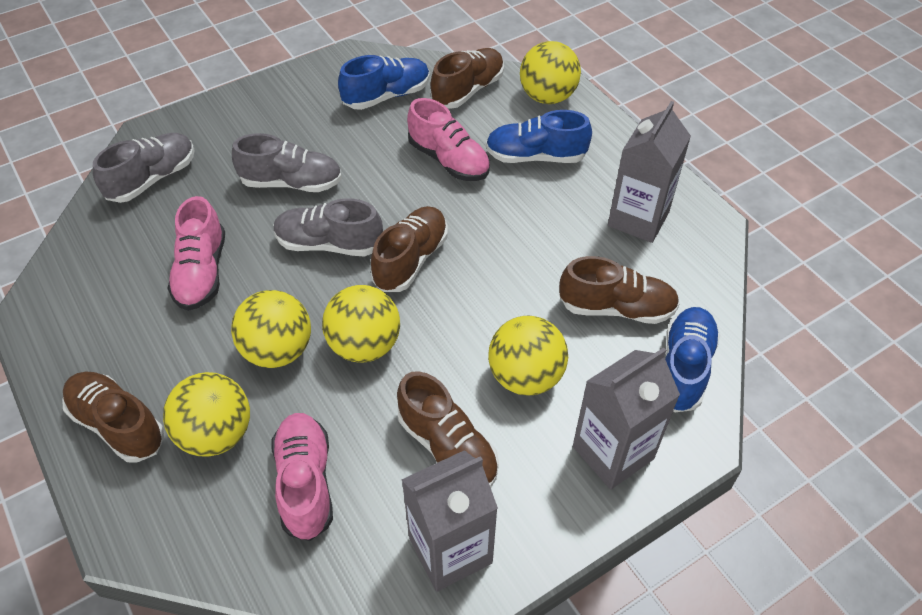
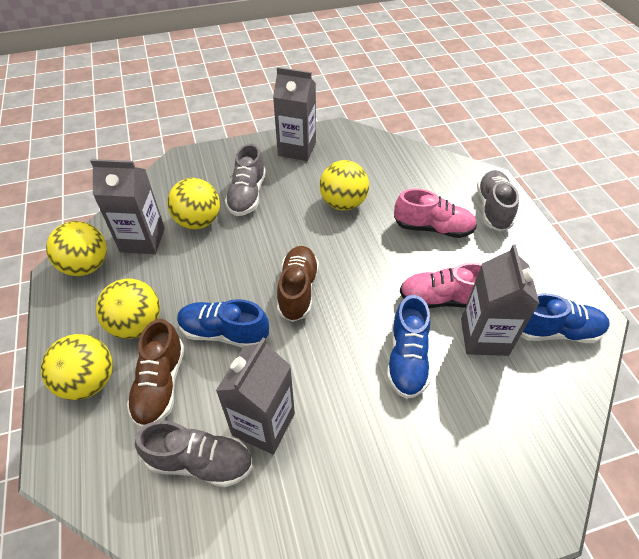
brown shoe: [62,372,165,463] [371,206,448,292] [397,371,499,488] [431,48,504,109] [559,256,680,324] = 5 -> [127,319,185,427] [277,246,319,322] = 2
grey carton: [402,450,498,592] [573,347,680,489] [608,101,691,243] = 3 -> [90,159,165,254] [216,338,295,454] [273,67,316,161] [461,244,540,356] = 4
pink shoe: [167,196,225,311] [271,413,333,541] [407,98,490,181] = 3 -> [394,189,477,238] [400,263,482,308] = 2

